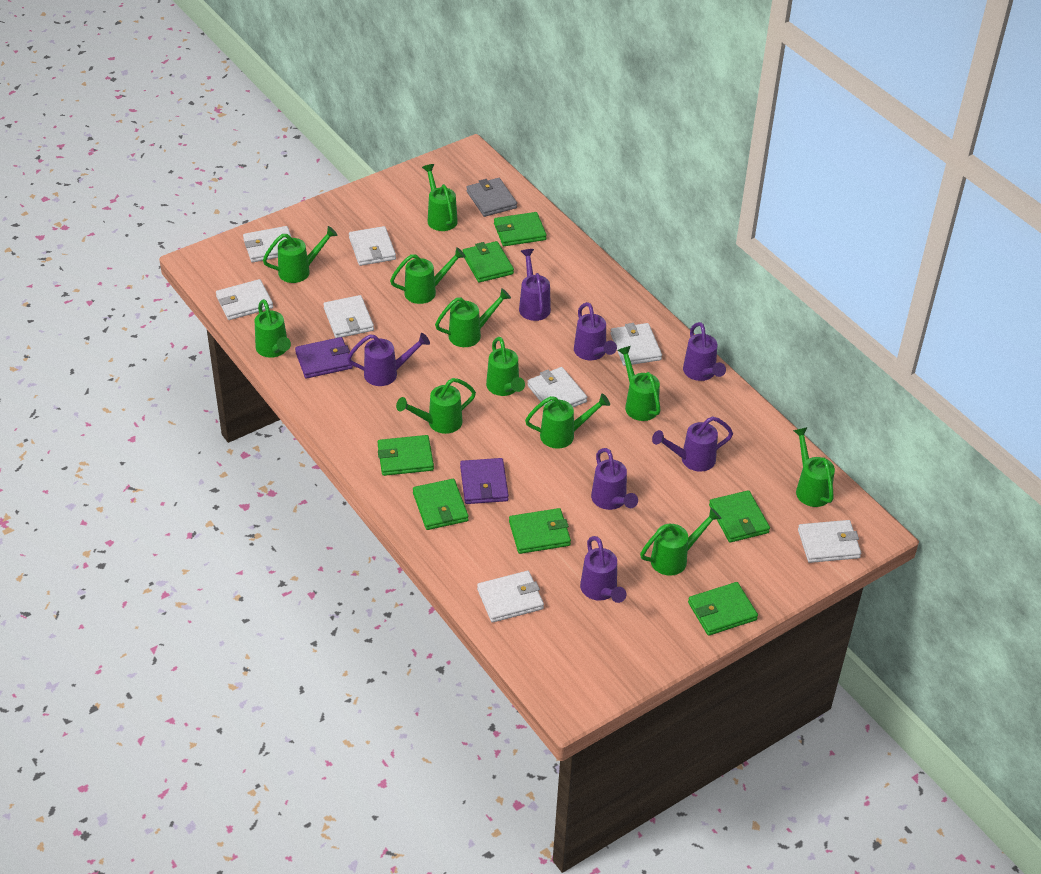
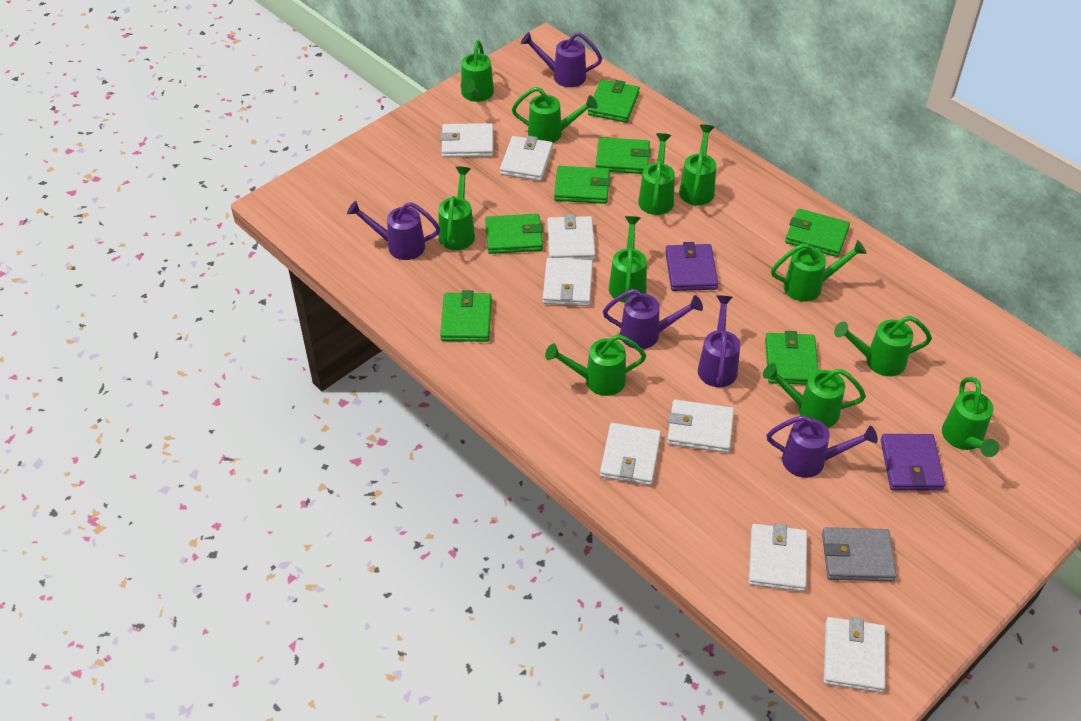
purple watering can: [347,333,430,386] [519,249,551,321] [574,302,617,360] [580,536,626,603] [591,448,638,510] [652,416,733,472] [683,322,726,381] = 7 -> [347,201,440,260] [521,32,602,87] [603,289,703,349] [698,295,740,387] [767,415,878,478] = 5

